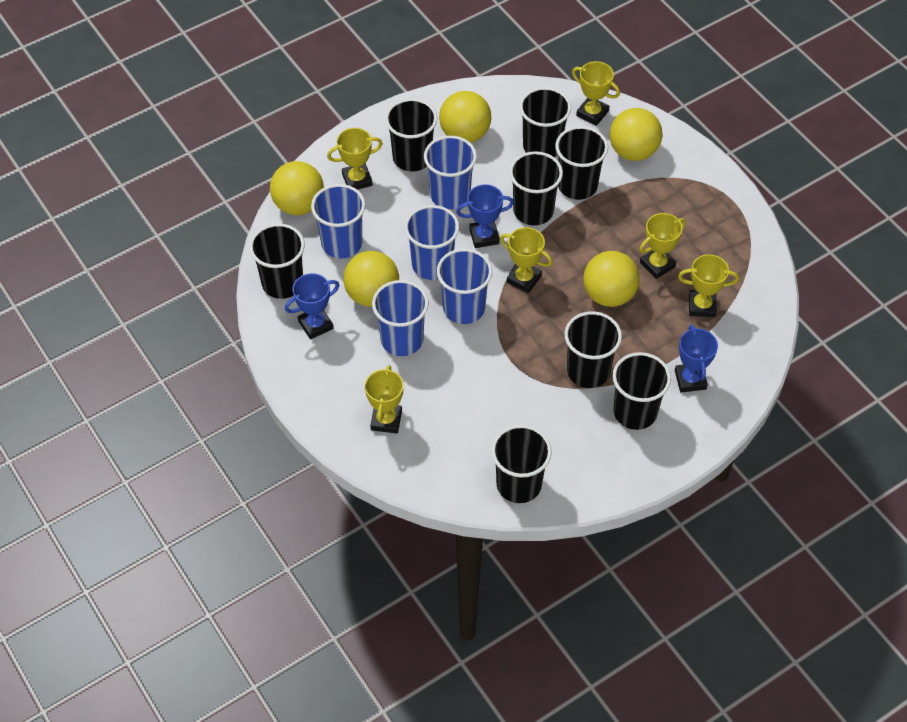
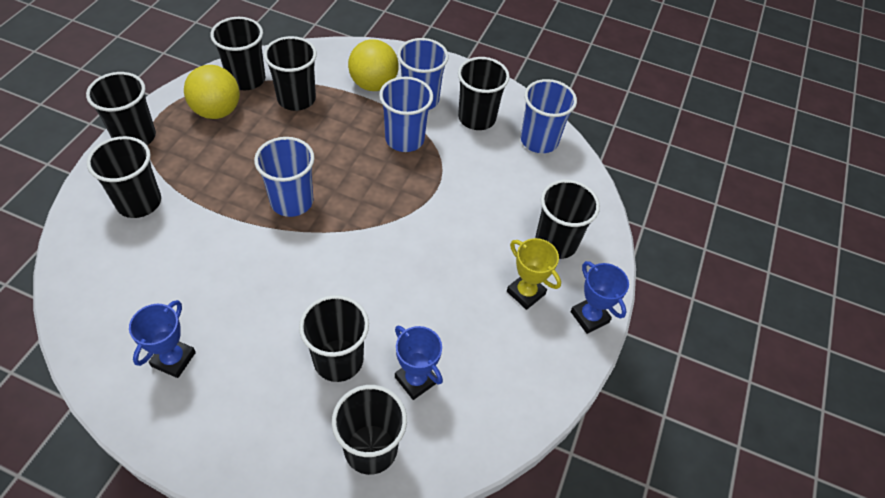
blue cup: [311,184,365,259] [372,280,429,356] [405,205,459,280] [424,136,477,209] [437,249,492,324] = 5 -> [254,137,315,217] [379,77,433,152] [397,38,449,110] [521,79,577,153] = 4
yellow ball: [270,161,324,215] [343,251,399,307] [439,91,491,143] [583,251,640,307] [609,108,662,161] = 5 -> [184,65,240,119] [348,39,398,91] = 2
yellow trophy: [327,128,383,190] [365,365,404,433] [500,227,552,293] [572,61,620,126] [639,213,686,279] [678,254,739,317] = 6 -> [507,238,561,310] = 1

